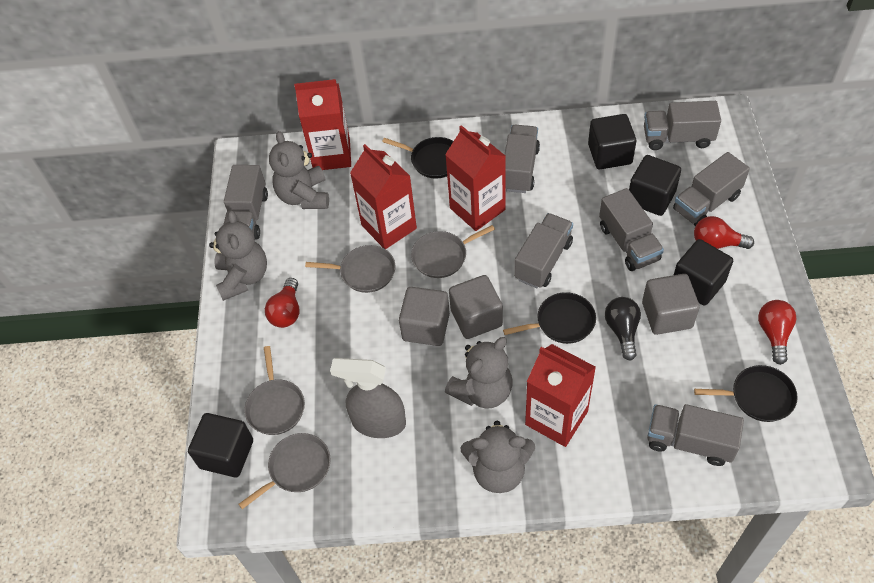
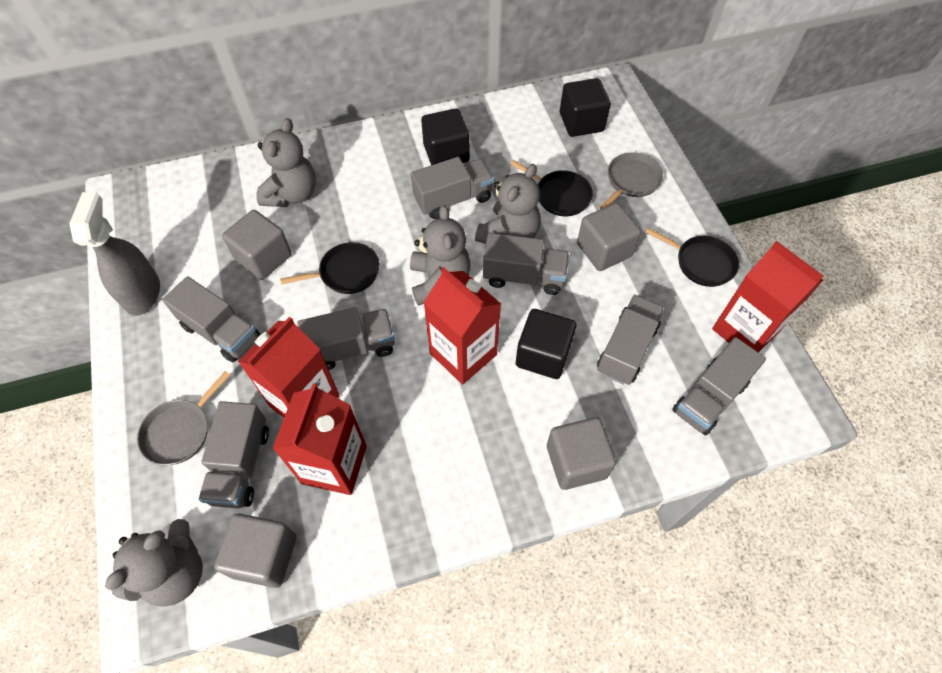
black cube: [188,413,253,477] [588,114,636,169] [629,155,681,216] [674,239,733,306] = 4 -> [421,108,470,165] [516,309,576,379] [560,78,611,137] = 3
black light bulb: [605,297,641,361] = 1 -> none = 0
grey cube: [399,287,450,346] [449,275,503,339] [642,274,700,335] = 3 -> [214,513,296,588] [222,210,291,280] [547,417,616,490] [577,203,641,271] = 4
grey pan: [238,433,330,509] [245,346,305,435] [305,245,395,293] [411,225,495,278] = 4 -> [137,371,230,465] [599,152,663,209] = 2
red light bulb: [265,278,299,328] [694,216,754,249] [758,300,797,365] = 3 -> none = 0

